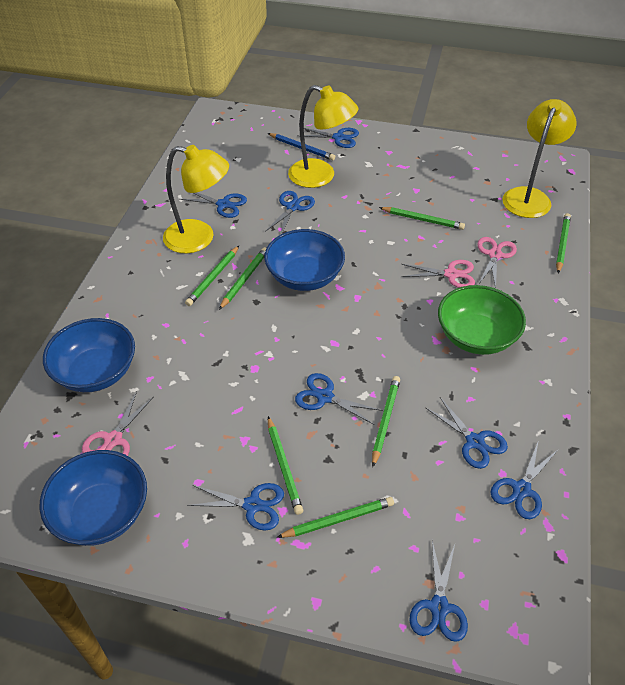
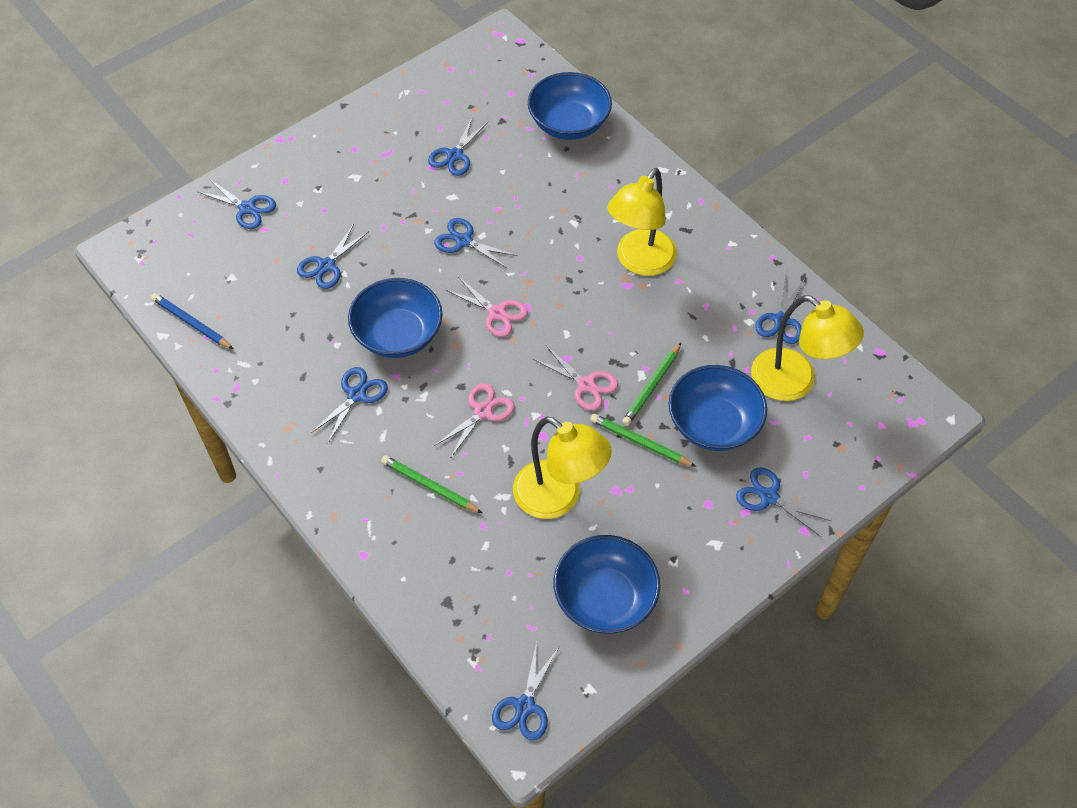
blue bowl: [40,450,147,546] [43,318,135,392] [264,229,345,291] = 3 -> [348,278,443,358] [528,72,612,140] [554,535,660,634] [669,365,767,451] = 4
green bowl: [438,285,526,355] = 1 -> none = 0
green pencil: [185,246,239,306] [219,247,266,310] [268,416,303,515] [277,497,394,538] [372,376,400,467] [379,207,465,230] [556,213,571,273] = 7 -> [381,455,482,513] [590,414,696,467] [622,343,681,426] = 3

